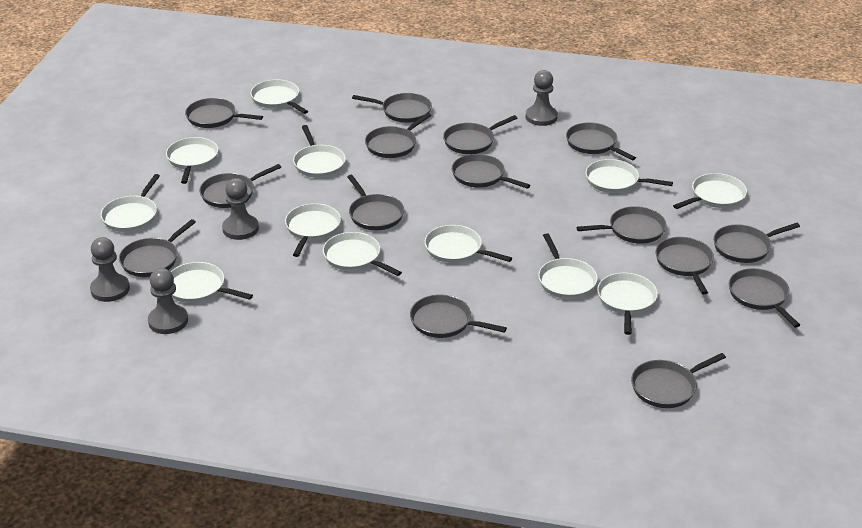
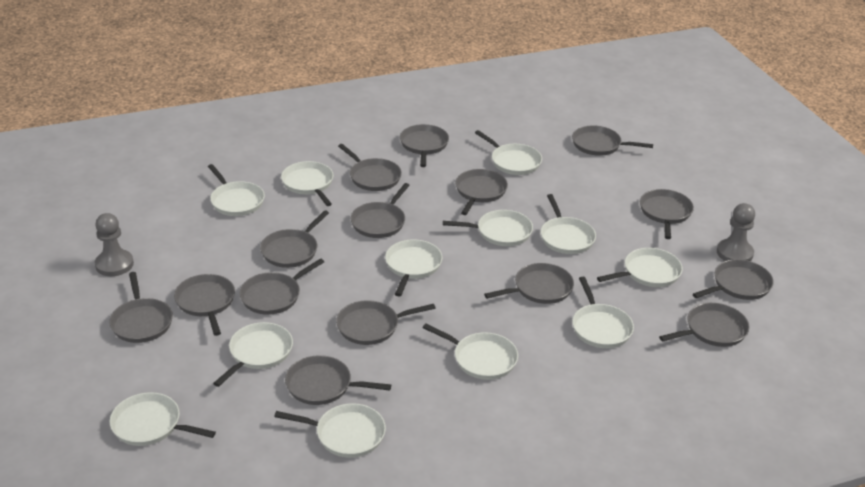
grey pawn: [90,237,130,302] [148,268,188,334] [222,178,259,240] [526,70,558,126] = 4 -> [95,213,134,276] [717,203,755,261] = 2

